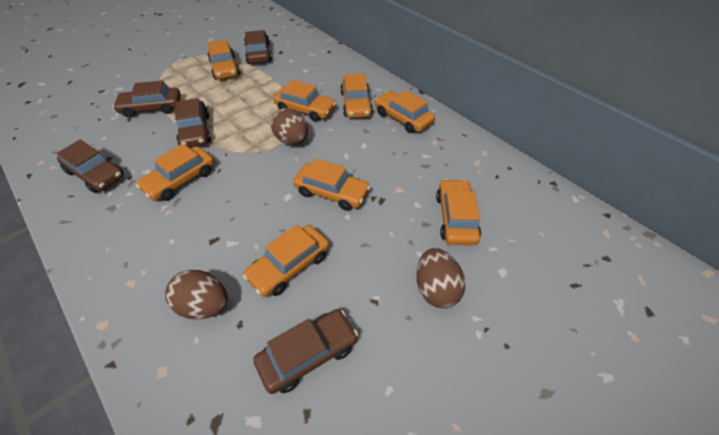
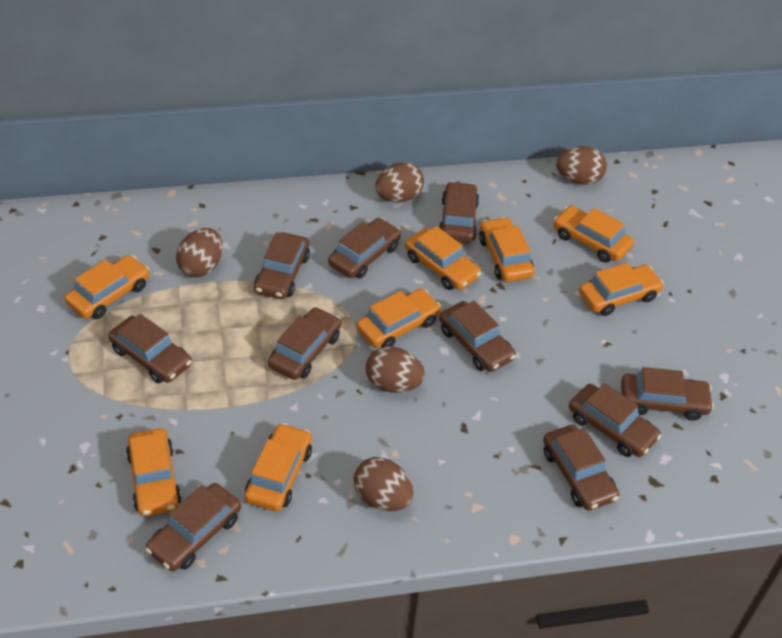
brown car: [57,139,124,193] [113,80,181,118] [175,98,211,148] [244,30,272,64] [253,309,358,394] = 5 -> [108,314,192,383] [146,483,241,571] [254,232,310,299] [268,307,341,380] [328,218,401,279] [439,181,479,243] [439,301,516,372] [543,425,619,511] [569,383,661,457] [621,367,714,421] = 10
brown egg: [165,270,228,320] [271,108,308,145] [416,248,465,308] = 3 -> [176,228,222,277] [354,457,413,511] [366,346,425,393] [375,162,424,202] [556,146,607,185] = 5

